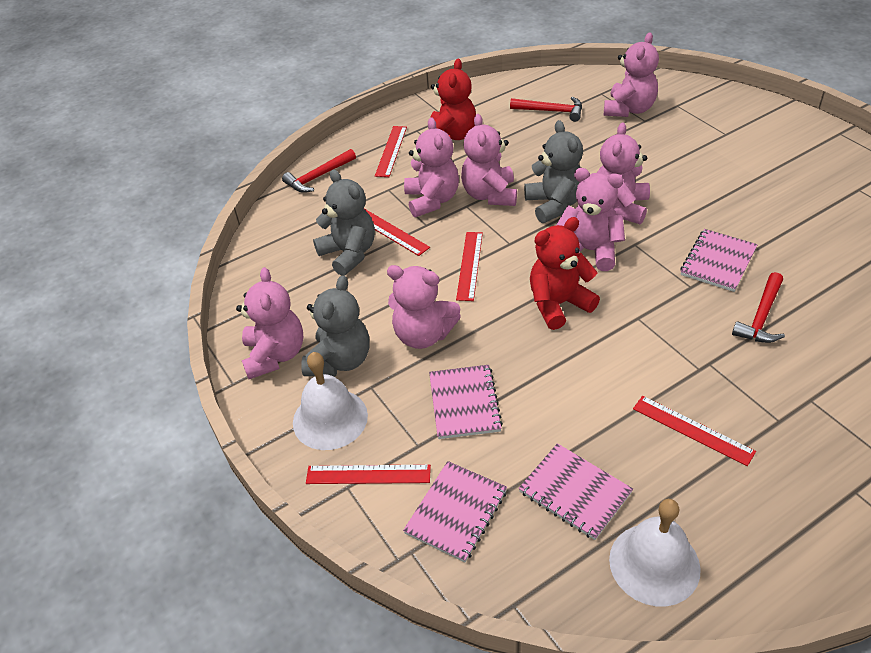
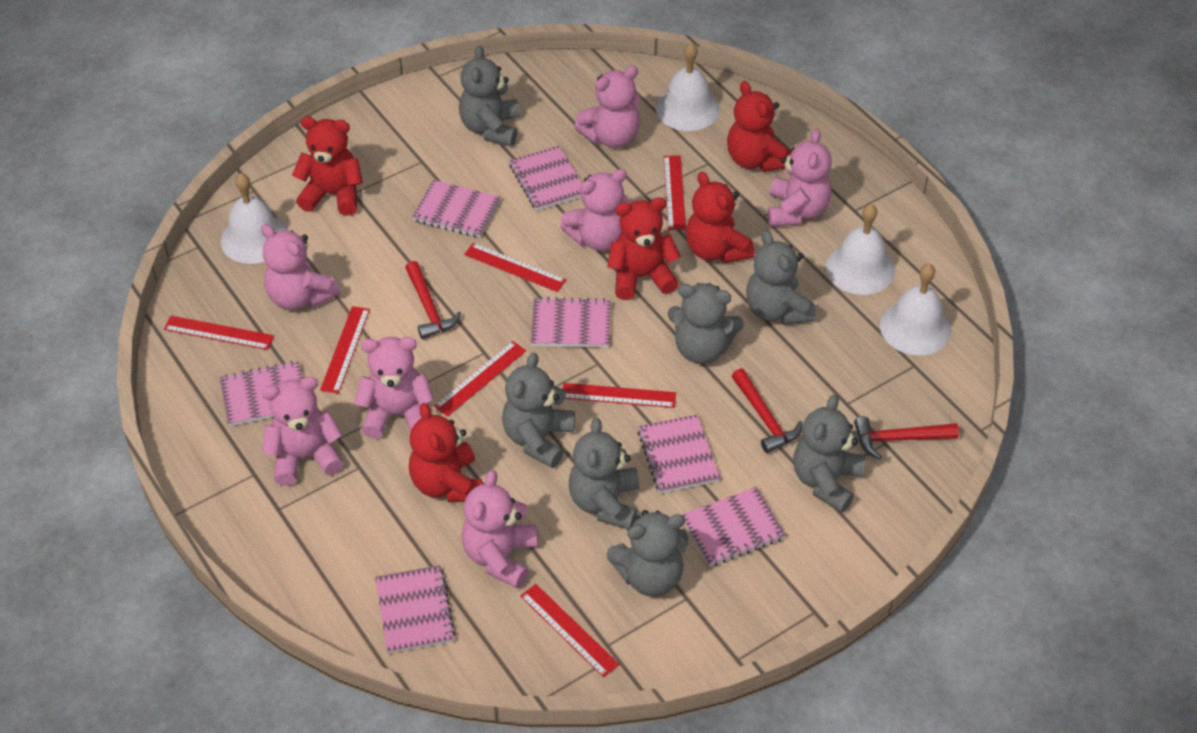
grey teddy bear: [301,275,370,376] [313,169,375,276] [524,120,583,223] = 3 -> [459,45,519,146] [502,352,575,468] [569,418,640,530] [607,510,688,597] [668,283,744,364] [746,230,815,325] [793,394,865,513] = 7
pink notebook: [403,461,507,562] [429,365,503,439] [519,443,633,540] [680,229,758,292] = 4 -> [220,361,303,426] [375,565,455,654] [412,180,501,238] [509,146,582,211] [531,297,611,348] [637,415,720,494] [682,487,786,567] = 7
red ruler: [306,464,431,484] [365,209,430,256] [375,126,407,177] [456,232,483,301] [633,396,756,466] = 5 -> [164,316,274,350] [320,306,370,394] [434,341,526,417] [464,243,566,292] [520,584,619,678] [563,383,676,408] [663,155,686,230] = 7
red teddy bear: [430,59,476,140] [530,217,600,330] = 2 -> [292,116,363,216] [409,403,482,502] [607,198,681,300] [686,172,754,263] [727,81,791,172] = 5
white bell: [293,352,368,450] [609,499,701,606] = 2 -> [221,173,288,264] [656,43,720,131] [826,204,895,295] [880,263,951,355] = 4

